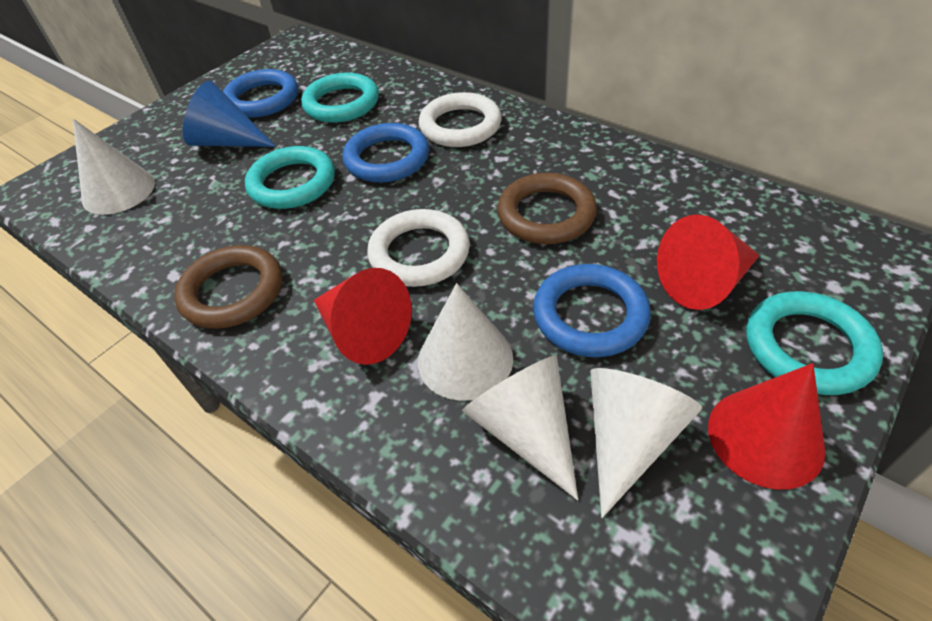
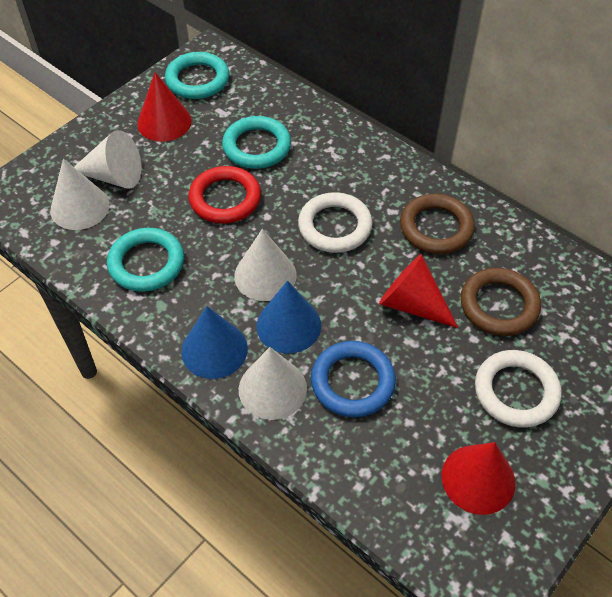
blue cone: [183,80,276,147] = 1 -> [181,306,248,379] [256,281,321,353] = 2
blue ring: [223,69,298,118] [342,123,429,183] [533,264,651,357] = 3 -> [311,341,396,417] = 1
red ring: none = 0 -> [189,166,261,224] = 1

